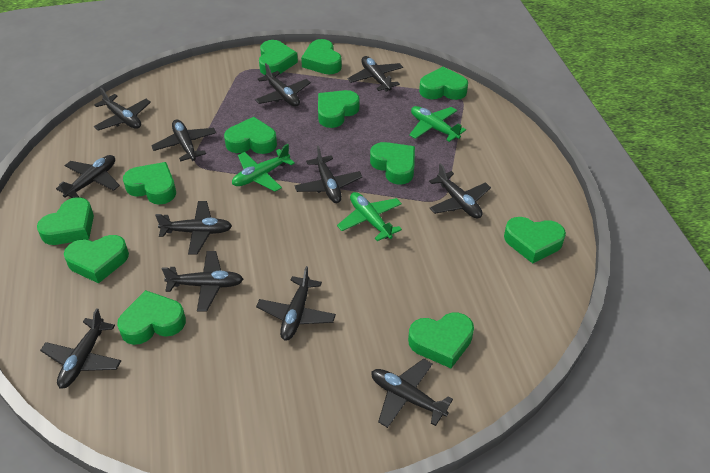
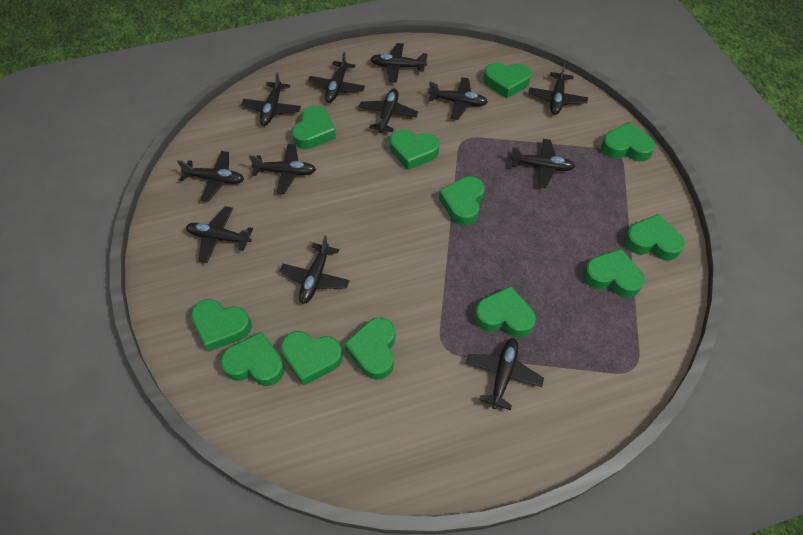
green plane: [232,144,295,192] [337,192,402,241] [409,106,466,142] = 3 -> none = 0

